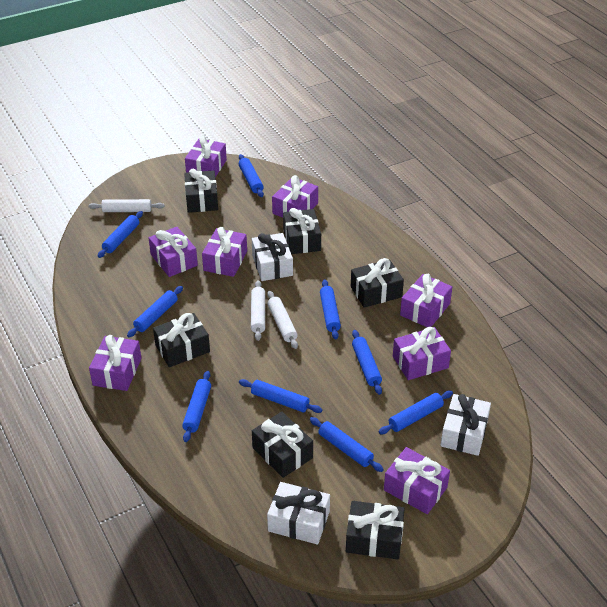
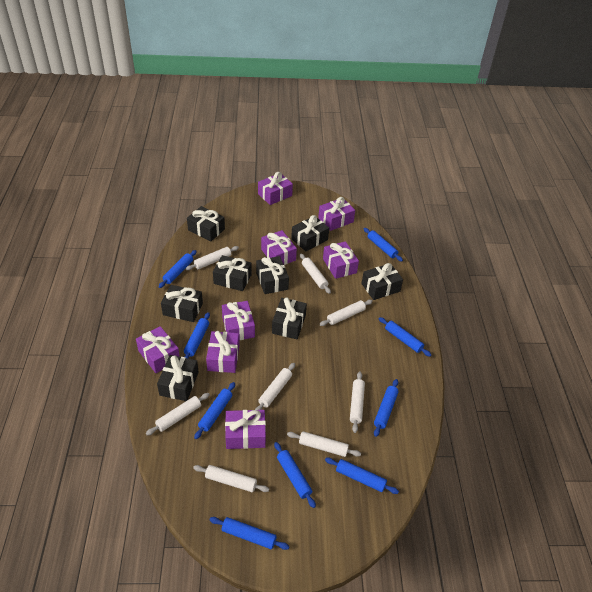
black gift: [153,313,210,367] [184,168,218,213] [252,412,313,478] [283,208,321,254] [346,501,405,559] [351,258,404,308] = 6 -> [157,355,199,401] [161,285,203,322] [187,206,225,241] [213,255,251,291] [256,256,289,294] [272,298,307,339] [291,215,329,251] [362,263,403,300] = 8
white gift: [252,233,293,281] [267,482,330,544] [441,394,491,456] = 3 -> none = 0
white rolling pin: [89,199,165,212] [251,280,265,341] [267,291,298,349] = 3 -> [146,393,210,436] [186,246,239,270] [193,465,269,492] [255,363,295,410] [287,431,361,457] [300,254,331,294] [320,300,373,326] [350,371,365,433] = 8

